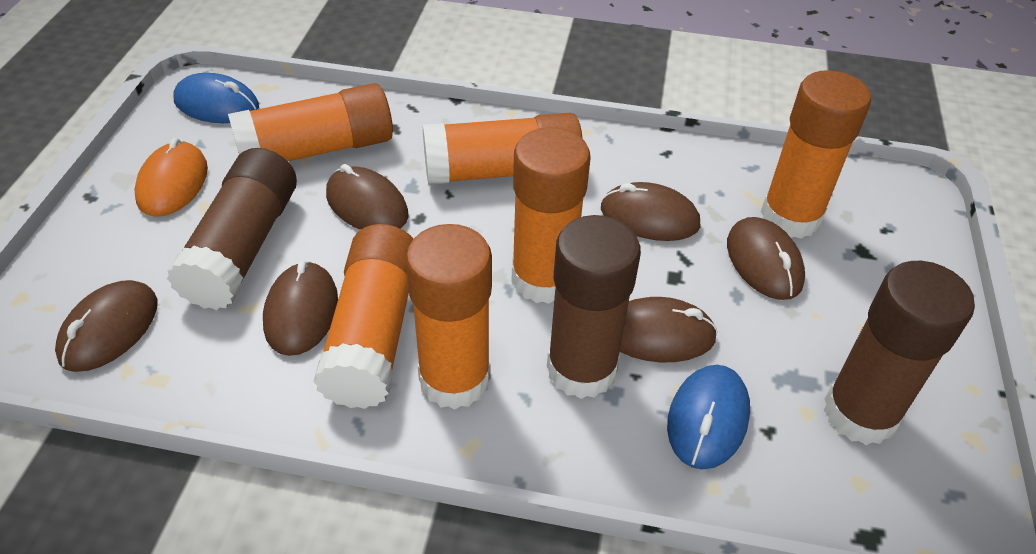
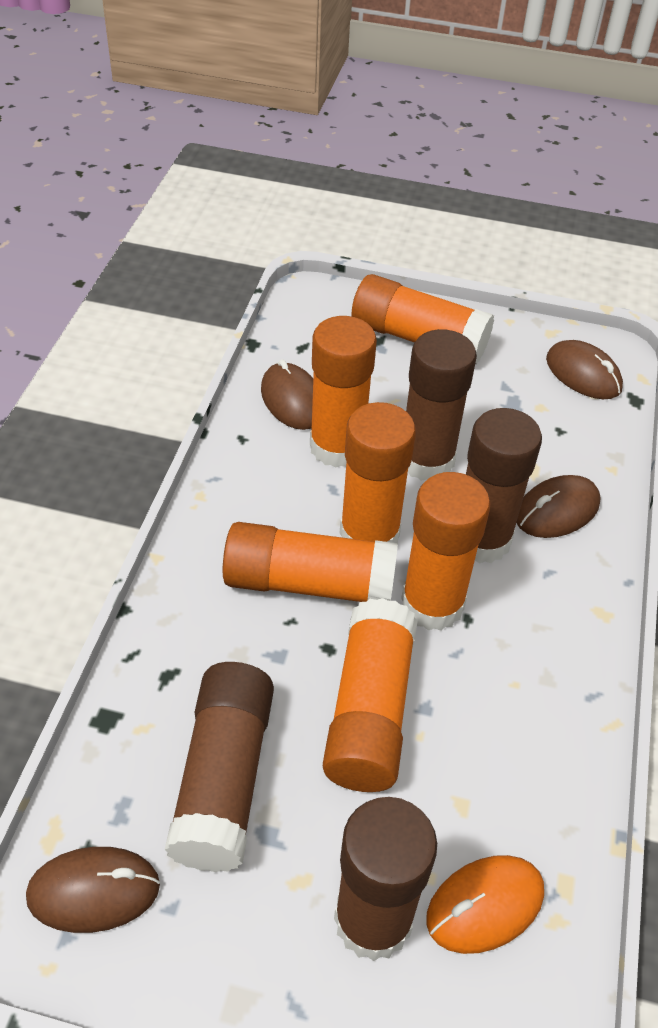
blue mouse: [173,73,259,123] [667,365,750,470] = 2 -> none = 0
brown glue stick: [167,148,297,310] [547,215,641,399] [824,261,975,445] = 3 -> [165,662,274,872] [334,797,437,961] [406,329,477,481] [466,408,542,564] = 4
brown mouse: [55,280,158,372] [263,260,338,356] [326,164,409,230] [601,182,700,241] [620,297,718,362] [727,217,805,300] = 6 -> [26,847,160,933] [261,360,313,430] [516,475,601,538] [546,340,623,399] = 4

